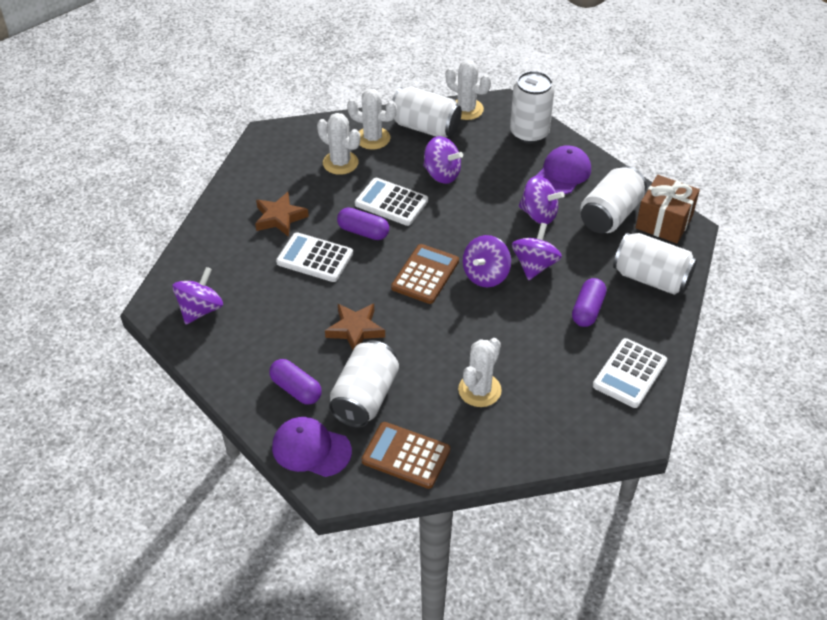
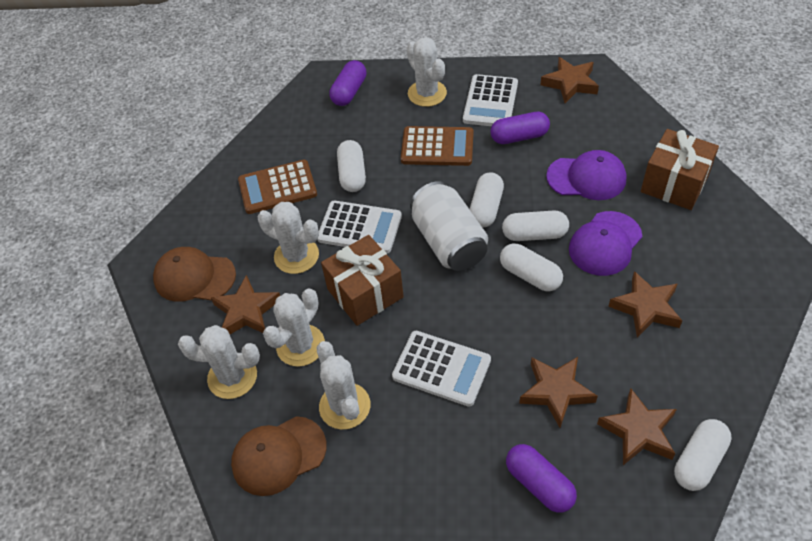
brown cap: none = 0 -> [153,247,236,302] [231,416,327,496] = 2
brown gift: [635,175,700,243] = 1 -> [321,235,404,326] [641,129,719,210] = 2
brown star: [255,192,309,237] [325,304,385,350] = 2 -> [211,275,280,334] [519,357,598,428] [540,57,599,103] [597,389,677,465] [608,271,682,338] = 5
purple spinning top: [172,267,223,324] [423,136,463,184] [463,235,511,287] [512,223,562,280] [519,176,565,224] = 5 -> none = 0
white cactus: [317,113,360,175] [347,89,397,150] [445,60,491,120] [458,338,502,407] = 4 -> [178,325,260,399] [258,202,319,274] [263,288,325,367] [317,341,371,430] [407,37,447,107] = 5
white can: [329,340,399,427] [392,86,462,138] [510,71,555,143] [580,166,647,233] [613,233,697,295] = 5 -> [410,181,488,271] = 1
white capsule: none = 0 -> [337,140,366,192] [470,173,504,228] [500,244,563,291] [502,211,569,241] [674,419,732,491] = 5

